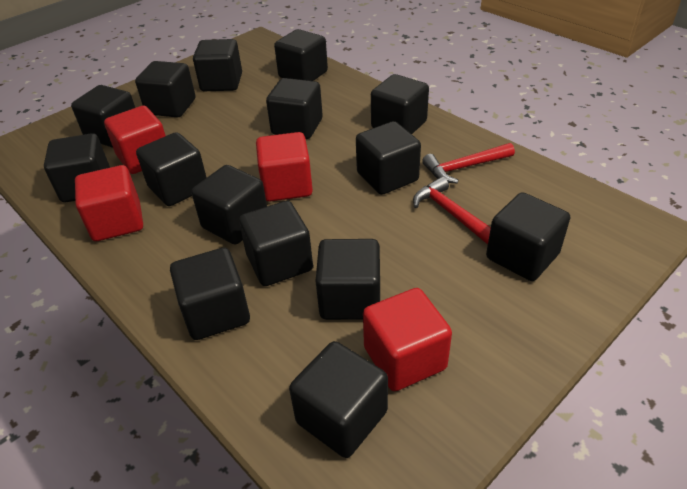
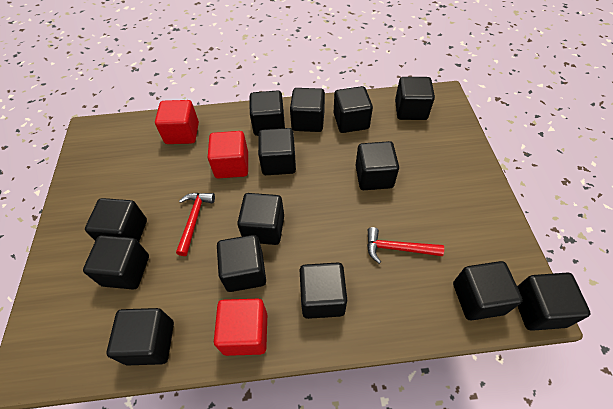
black cube: [44,133,110,202] [71,85,135,147] [135,61,196,118] [136,132,207,206] [170,247,250,340] [191,165,267,245] [193,39,242,91] [239,201,313,286] [266,78,323,139] [274,29,328,81] [289,341,388,458] [316,239,380,320] [356,121,421,195] [371,74,429,134] [486,192,570,281] = 15 -> [83,235,149,290] [85,198,147,242] [107,308,174,366] [217,235,266,292] [237,193,284,245] [250,90,285,136] [258,128,296,175] [290,88,325,132] [300,262,347,319] [334,86,373,133] [356,141,399,190] [395,77,435,120] [453,261,523,320] [517,272,591,331] = 14
red cube: [75,165,143,241] [104,106,166,174] [256,132,313,201] [363,288,452,391] = 4 -> [155,100,199,144] [208,131,248,178] [214,299,267,356] = 3

